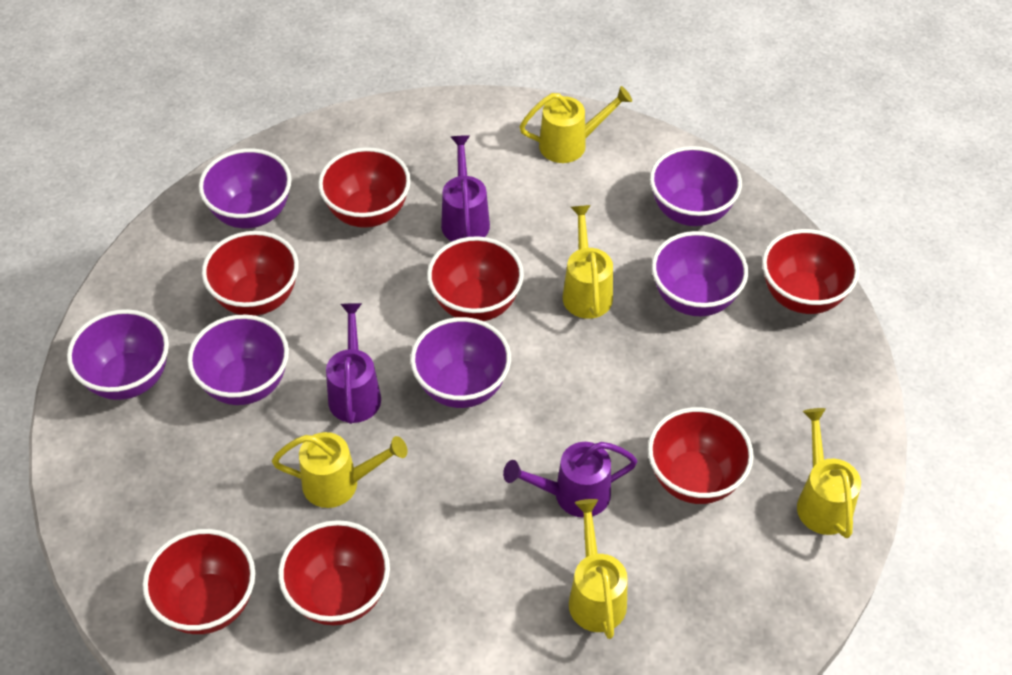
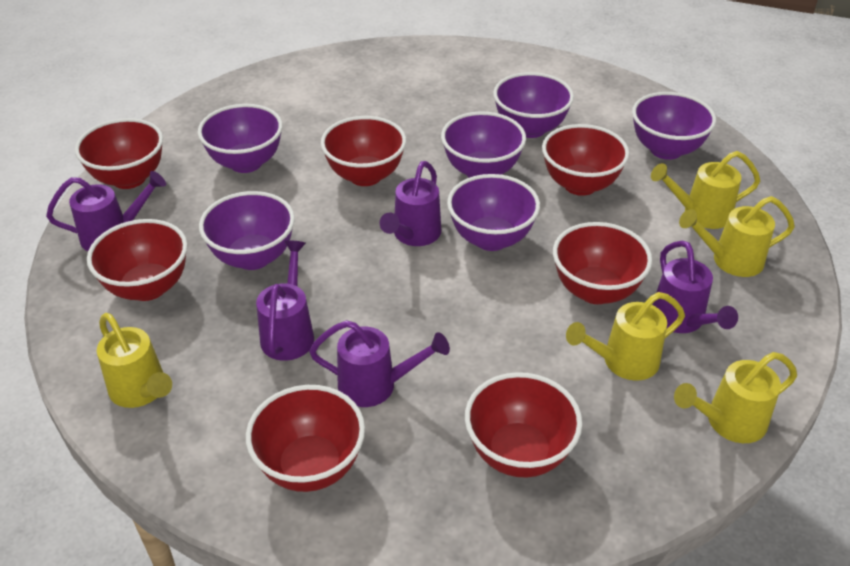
purple watering can: [326,303,381,424] [441,135,490,242] [503,442,637,518] = 3 -> [46,171,166,251] [256,240,314,361] [309,320,450,407] [380,161,441,246] [652,240,738,333] = 5

